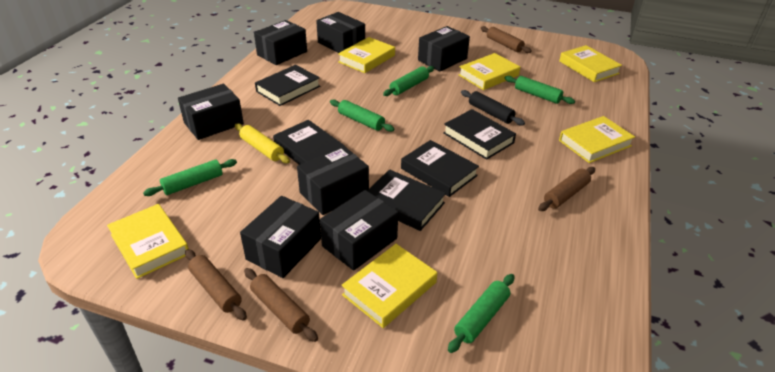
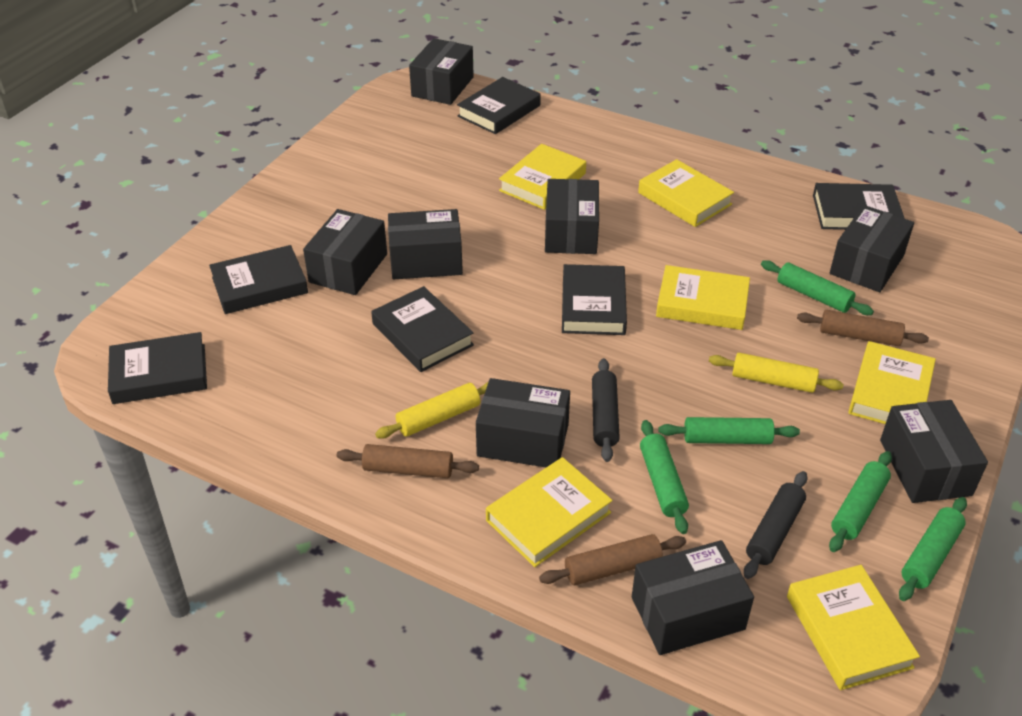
black book: [255,65,320,106] [273,120,345,165] [367,169,446,231] [401,140,479,197] [443,109,516,160] = 5 -> [108,332,207,404] [209,245,308,314] [371,286,474,372] [457,77,541,134] [562,264,627,335] [813,183,905,230] = 6
black box: [178,84,244,140] [240,196,321,278] [254,20,307,65] [297,146,369,215] [316,12,365,53] [320,190,398,271] [418,26,470,72] = 7 -> [303,209,387,295] [388,209,463,279] [409,38,474,105] [476,378,570,467] [545,179,599,254] [632,540,754,655] [830,205,914,292] [880,400,988,503] = 8
black rolling pin: [461,90,525,125] = 1 -> [592,358,620,462] [744,471,807,579] = 2
brown rolling pin: [185,249,247,321] [244,268,318,342] [481,26,532,53] [538,167,595,211] = 4 -> [337,444,479,478] [539,534,686,585] [797,310,929,346] = 3
yellow rolling pin: [235,123,290,164] = 1 -> [375,382,488,439] [709,353,844,393] = 2

